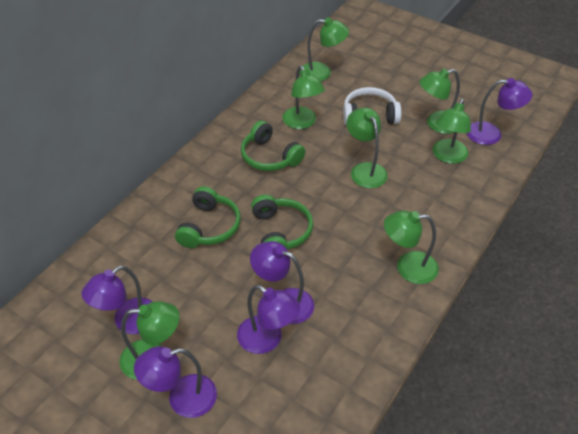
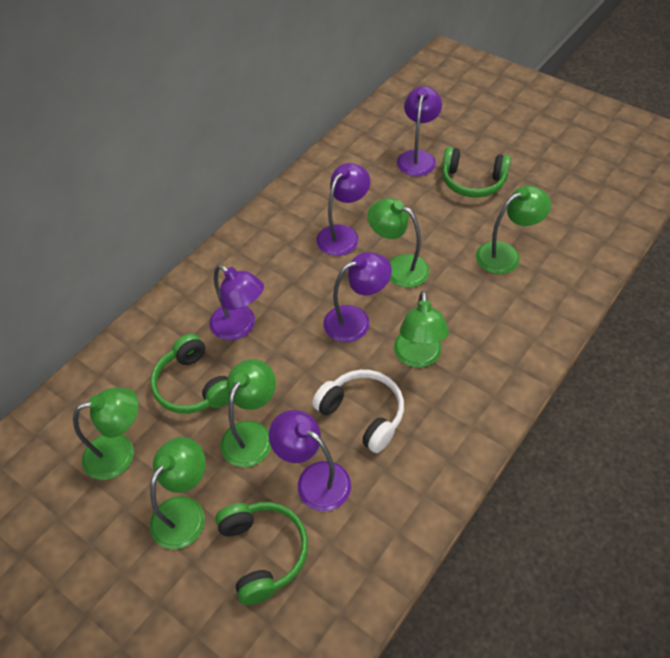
green lamp: [120,301,179,380] [282,66,325,129] [300,18,349,81] [346,108,388,188] [384,211,439,284] [419,68,460,134] [433,99,471,164] = 7 -> [73,388,139,480] [150,437,206,549] [220,359,276,467] [367,198,430,288] [394,291,449,368] [476,186,551,274] = 6

